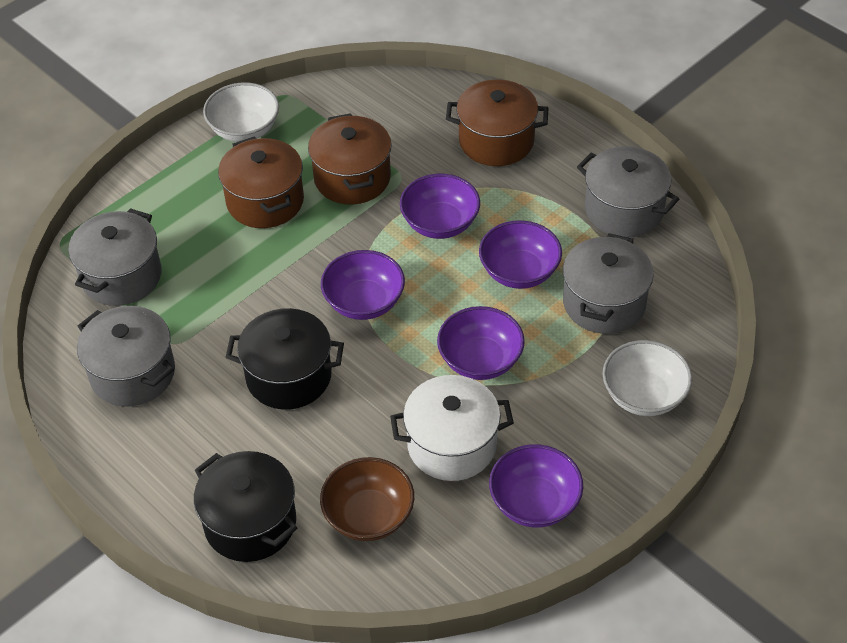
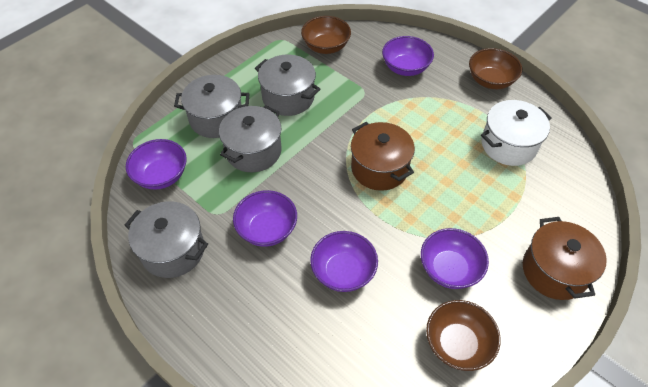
black pot: [194,451,297,562] [226,308,344,410] = 2 -> none = 0
brown bowl: [320,457,414,541] = 1 -> [301,16,351,54] [426,300,501,371] [469,48,522,89] = 3
brown pot: [218,136,304,228] [308,113,392,205] [446,80,549,166] = 3 -> [351,122,415,191] [523,217,607,300] = 2
white bowl: [203,82,279,142] [603,340,692,416] = 2 -> none = 0

